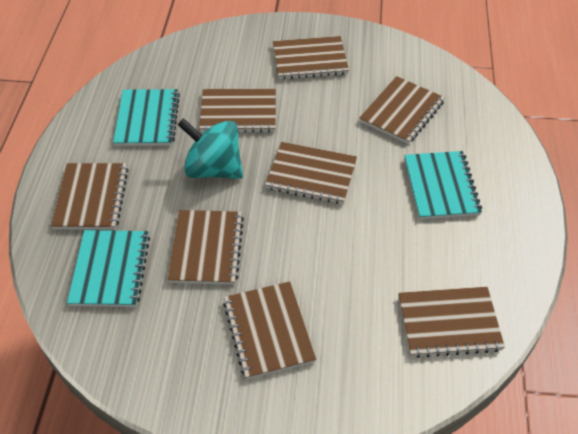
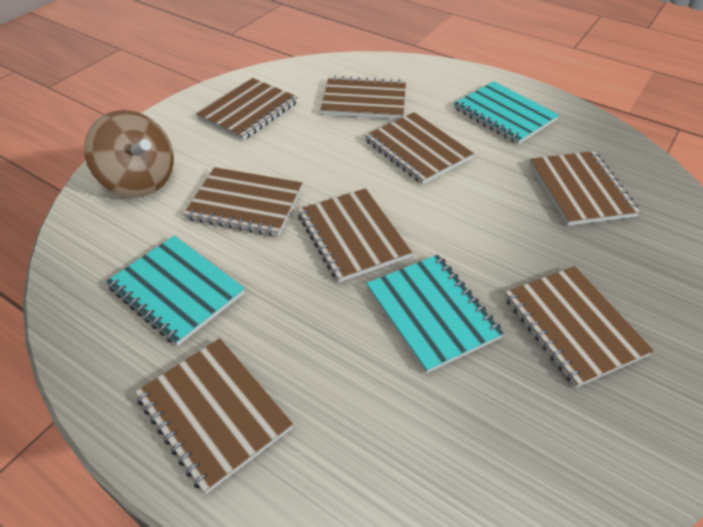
brown spinning top: none = 0 -> [84,110,174,197] = 1
turquoise spinning top: [178,118,243,179] = 1 -> none = 0

